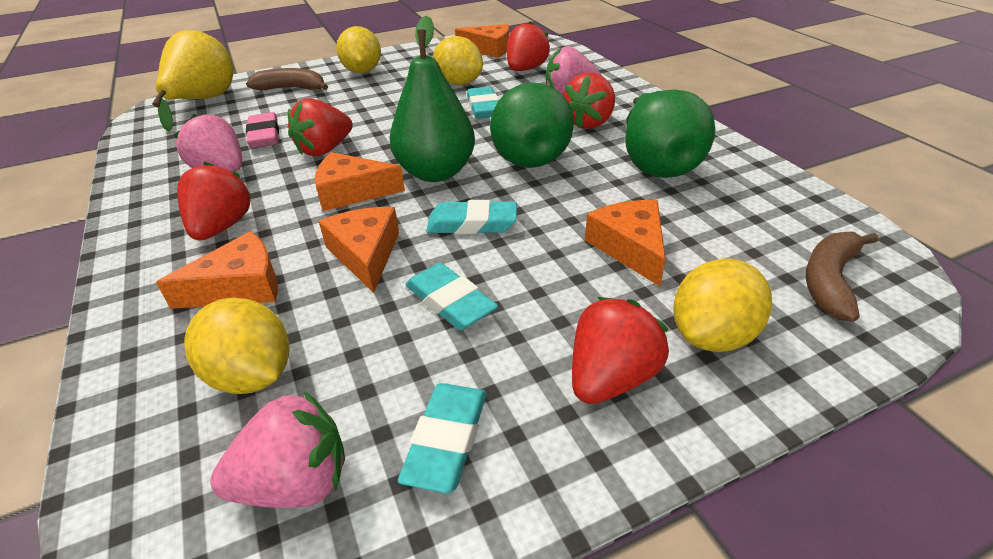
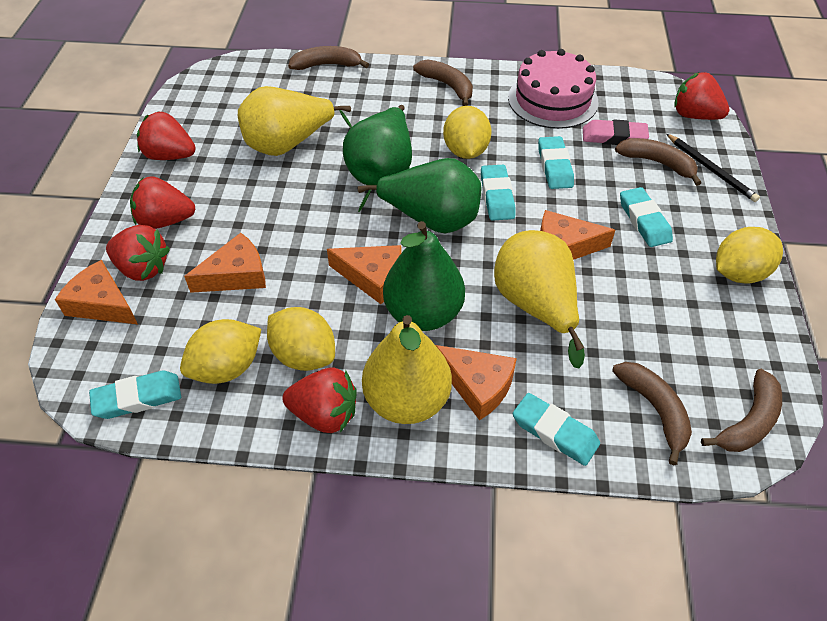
black pencil: none = 0 -> [666,134,760,202] = 1
brown banana: [246,68,328,90] [806,232,878,322] = 2 -> [288,46,369,70] [413,59,473,106] [612,362,692,465] [615,138,701,186] [701,369,782,452] = 5
pink cake: none = 0 -> [508,49,598,129] = 1
pink strawberry: [174,114,242,172] [210,392,345,508] [546,46,602,95] = 3 -> none = 0
turquoise eraser: [398,383,487,494] [405,263,498,330] [426,200,517,234] [467,86,499,119] = 4 -> [89,371,181,419] [481,165,516,221] [513,393,600,466] [538,136,574,189] [620,187,673,247] = 5
yellow pear: [152,30,233,132] = 1 -> [238,86,352,156] [362,315,452,424] [494,230,585,368] = 3

